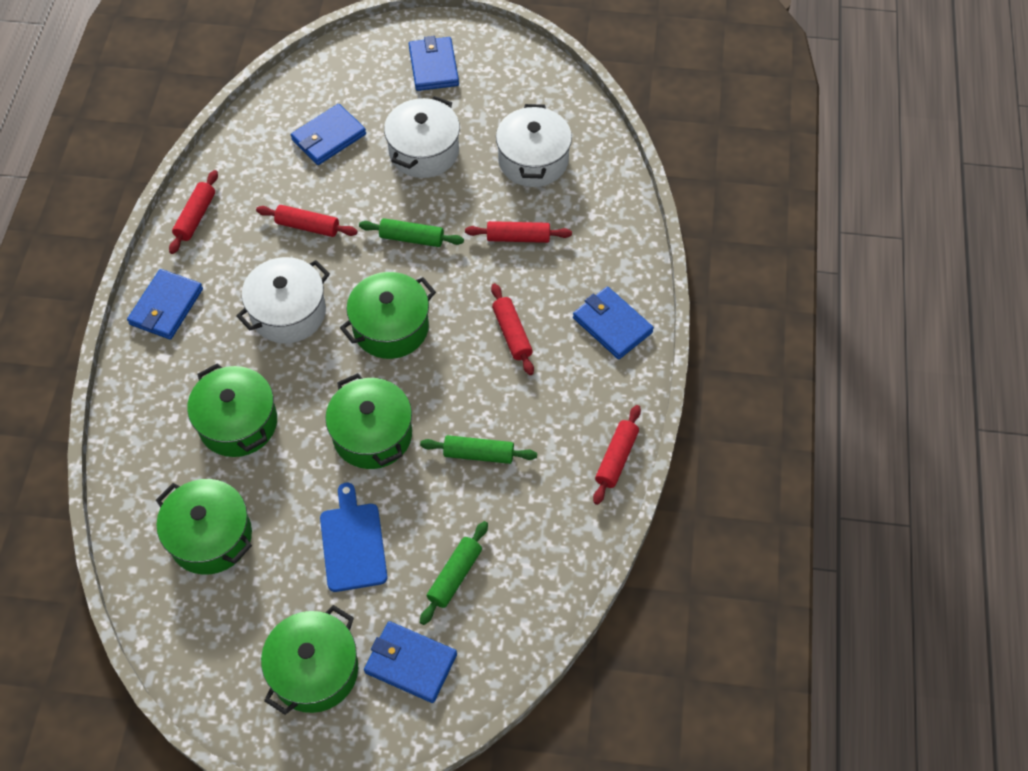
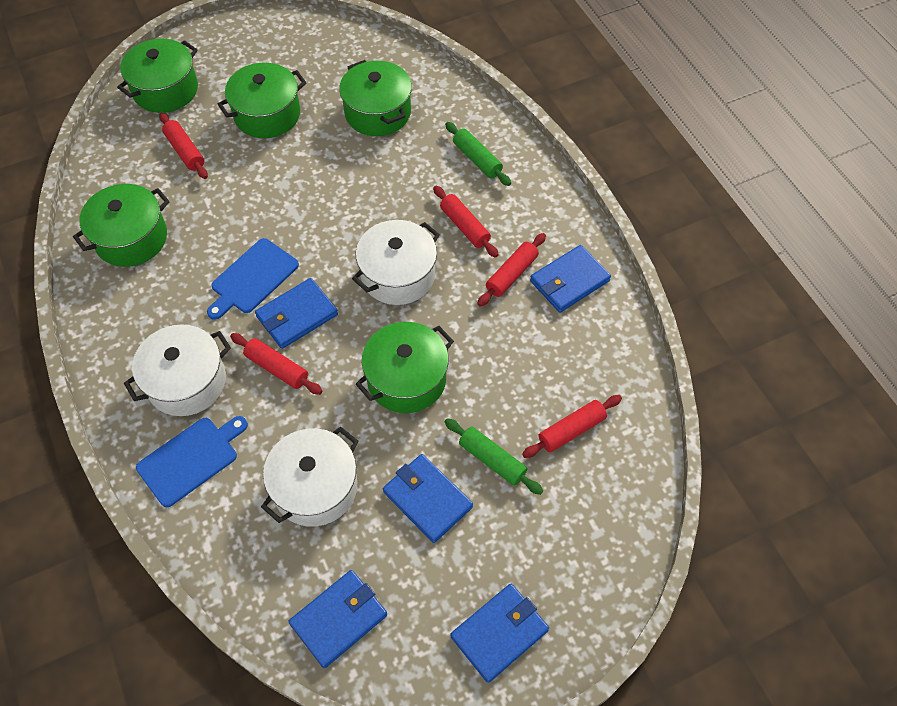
blue cutting board: [320,483,388,592] = 1 -> [136,416,248,507] [207,238,299,320] = 2
green rolling pin: [359,218,464,247] [420,435,537,464] [420,521,488,625] = 3 -> [445,122,511,186] [445,418,543,495] = 2

